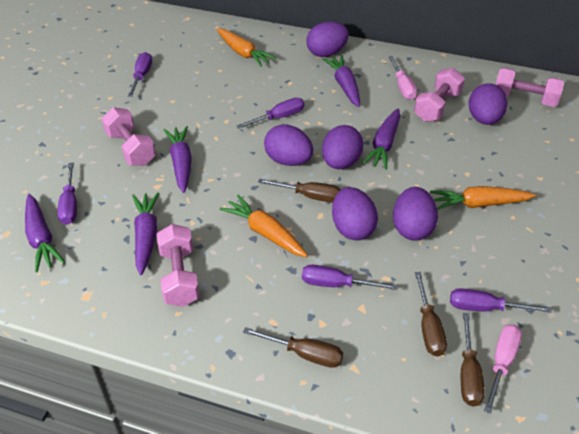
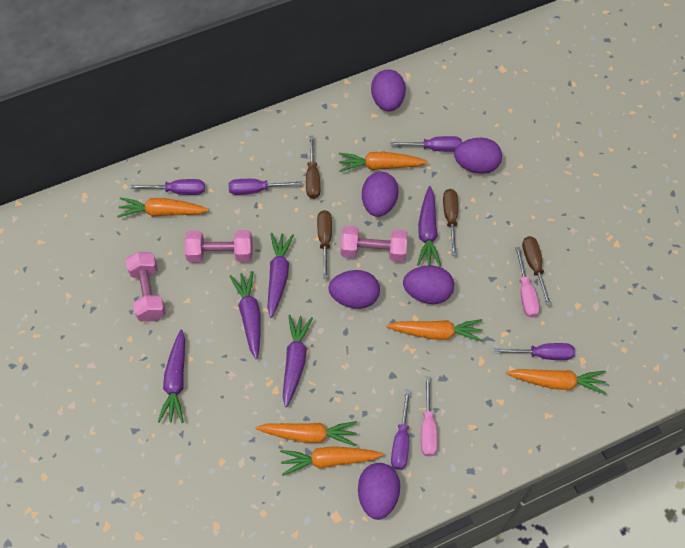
orange carrot: [217,28,277,67] [219,195,308,257] [430,186,536,210] = 3 -> [117,197,209,217] [256,421,357,447] [280,446,384,476] [339,152,428,172] [386,319,483,342] [506,369,606,395] = 6
pink dumbbell: [102,107,156,166] [157,224,200,307] [414,68,465,122] [496,68,564,107] = 4 -> [126,252,166,322] [184,230,253,263] [341,226,408,262] = 3

